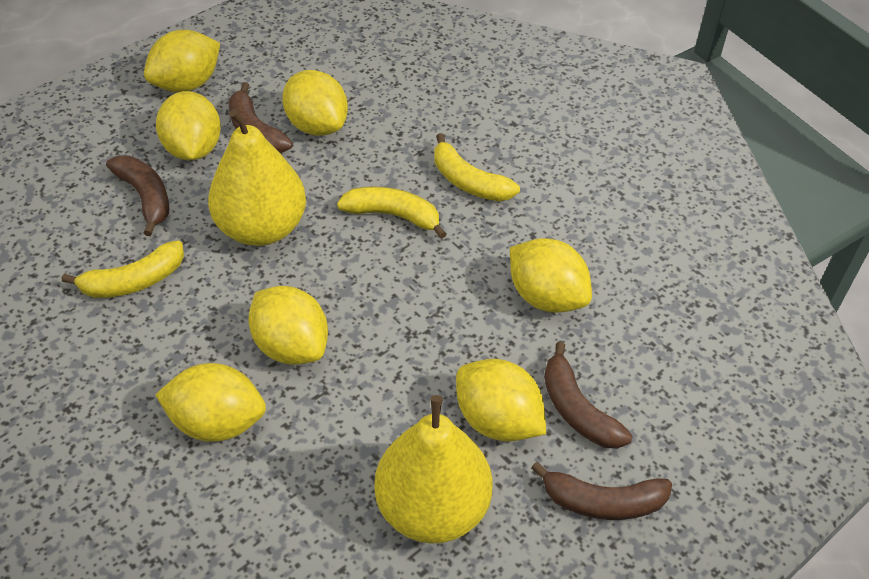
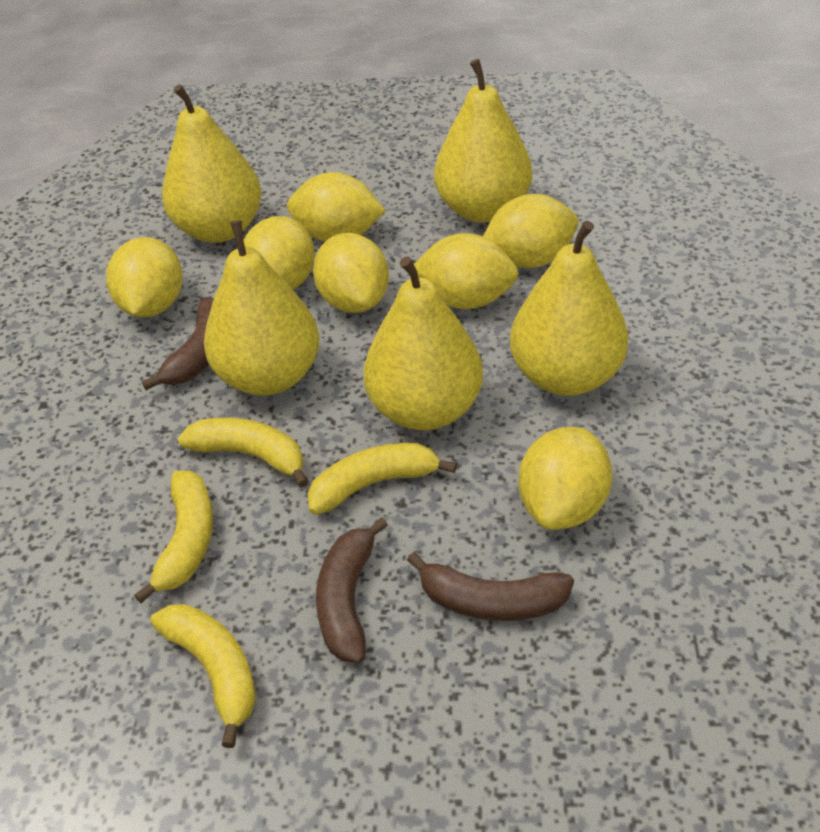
brown banana: [106,156,169,236] [229,82,293,153] [531,461,672,520] [544,342,633,449] = 4 -> [142,297,214,390] [316,517,388,663] [407,552,574,621] = 3
yellow banana: [62,240,184,298] [337,187,447,239] [434,133,520,201] = 3 -> [134,471,213,603] [150,604,256,748] [178,417,309,488] [308,443,457,515] = 4
yellow pear: [208,109,306,246] [374,395,493,544] = 2 -> [162,84,261,243] [204,220,320,396] [364,256,483,430] [434,59,532,222] [510,221,629,396] = 5

